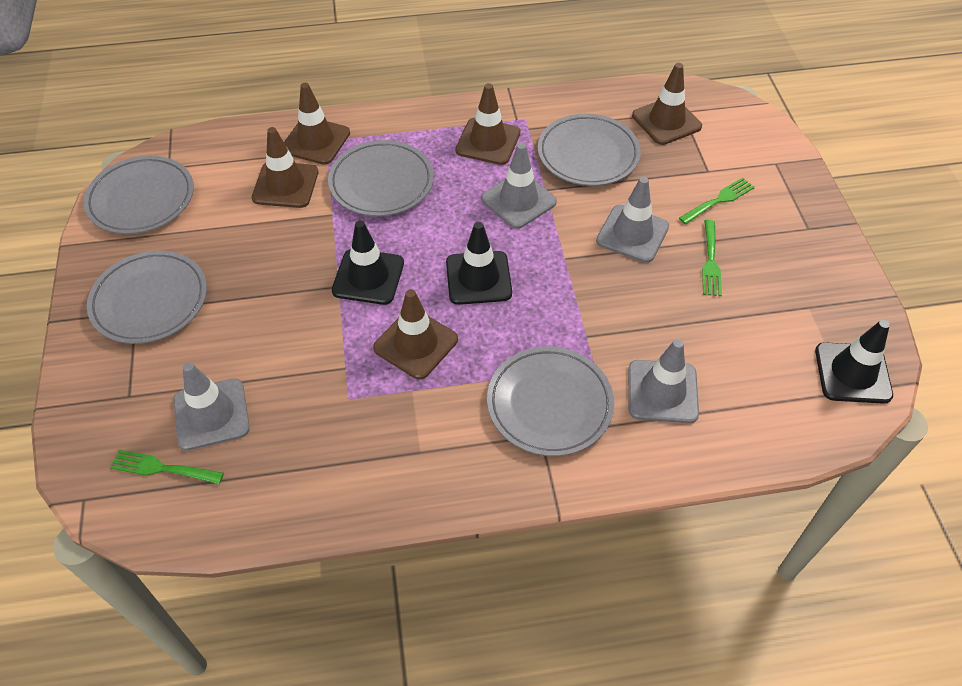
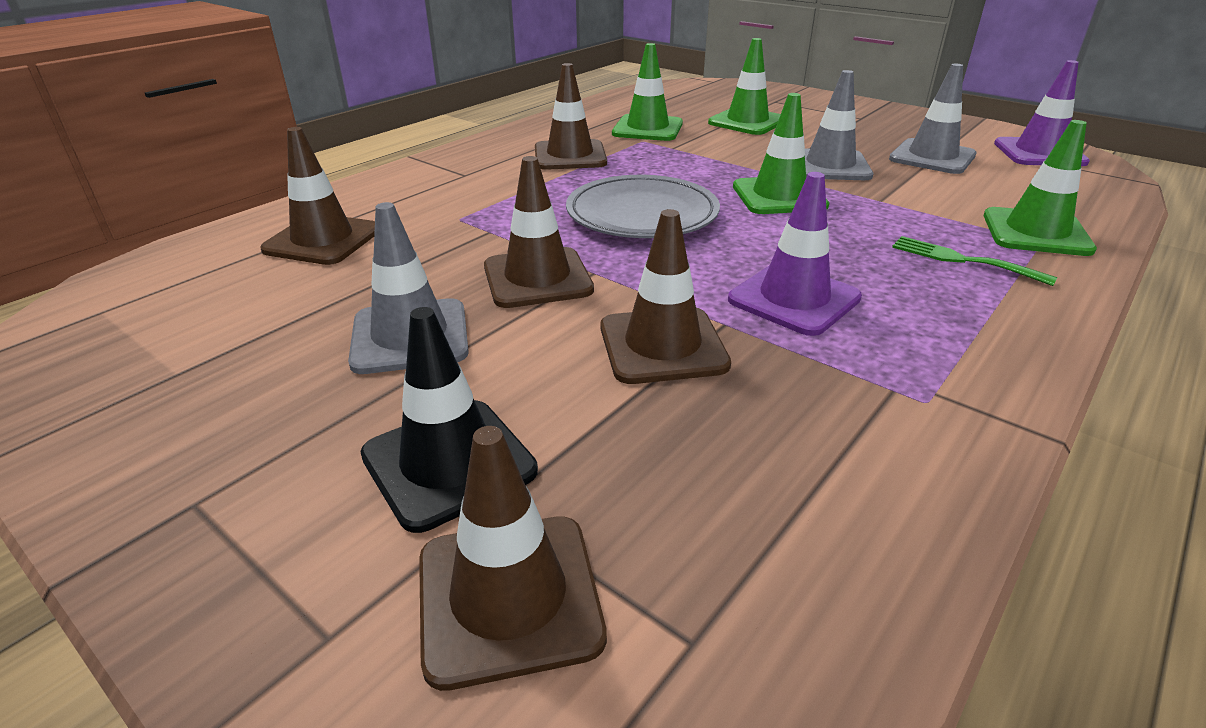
black traffic cone: [332,221,404,305] [446,222,512,305] [815,320,893,404] = 3 -> [360,307,538,533] = 1
green fork: [110,450,224,484] [679,177,755,224] [702,220,722,296] = 3 -> [892,236,1057,286] = 1
green traffic cone: none = 0 -> [612,43,683,141] [708,38,781,135] [733,93,829,214] [984,120,1097,256] = 4
grey plate: [84,156,194,234] [87,251,207,344] [328,140,434,216] [487,346,614,456] [538,114,641,186] = 5 -> [566,175,720,238] = 1
grey traffic cone: [173,362,250,451] [481,143,557,229] [596,177,669,263] [628,339,699,423] = 4 -> [348,202,469,374] [805,70,873,180] [889,64,976,174] = 3
purple traffic cone: none = 0 -> [728,172,862,336] [994,60,1090,166] = 2

